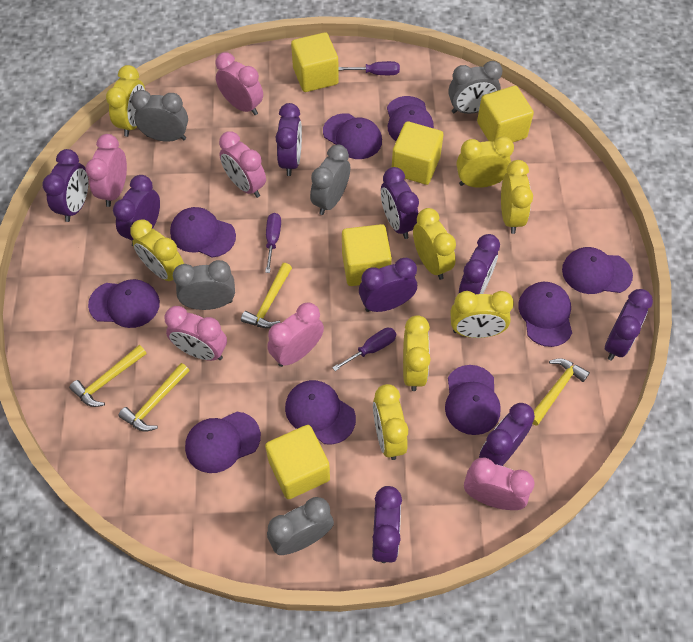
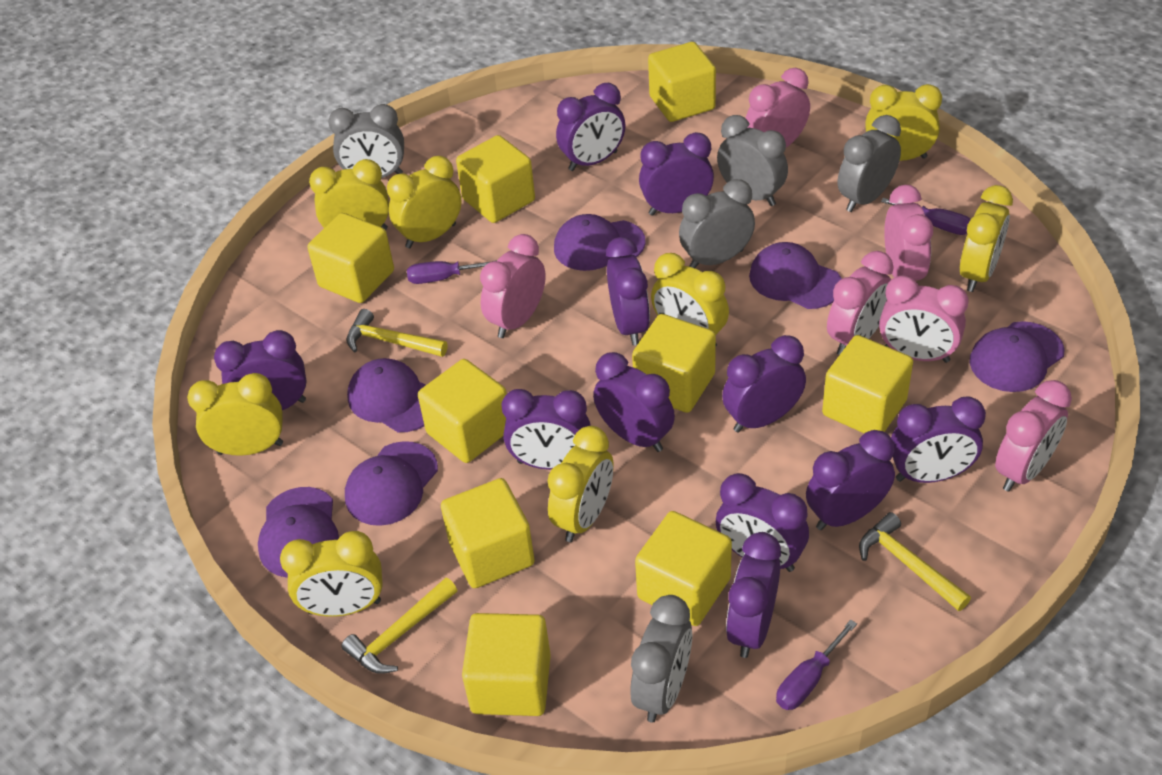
purple cap: [88,279,160,328] [170,207,236,258] [185,412,261,473] [285,380,356,445] [323,113,382,159] [387,96,434,141] [445,365,501,435] [518,282,572,347] [562,247,633,294] = 9 -> [258,487,339,578] [345,441,438,526] [347,358,426,432] [554,214,645,271] [749,242,842,309] [970,321,1065,392] = 6
purple clock: [43,149,89,222] [113,175,160,246] [275,103,302,176] [359,257,417,312] [372,486,402,563] [381,167,419,239] [459,234,500,295] [479,403,535,466] [605,289,653,361] = 9 -> [214,330,306,410] [501,389,591,470] [556,83,626,171] [593,352,675,452] [606,237,650,346] [639,132,714,216] [716,473,809,572] [722,335,806,433] [726,532,781,658] [806,430,895,530] [891,396,986,483] = 11
yellow cube: [265,425,330,499] [291,32,339,92] [342,224,392,286] [392,121,443,185] [477,86,534,142] = 5 -> [307,213,394,303] [418,359,507,463] [441,478,535,588] [456,135,535,223] [462,613,551,716] [632,314,716,413] [635,511,732,626] [648,42,716,122] [822,335,913,433] = 9
yellow hammer: [69,345,147,407] [118,363,190,432] [241,263,292,328] [532,358,590,426] = 4 -> [341,578,457,674] [346,309,447,357] [859,512,971,611] = 3

